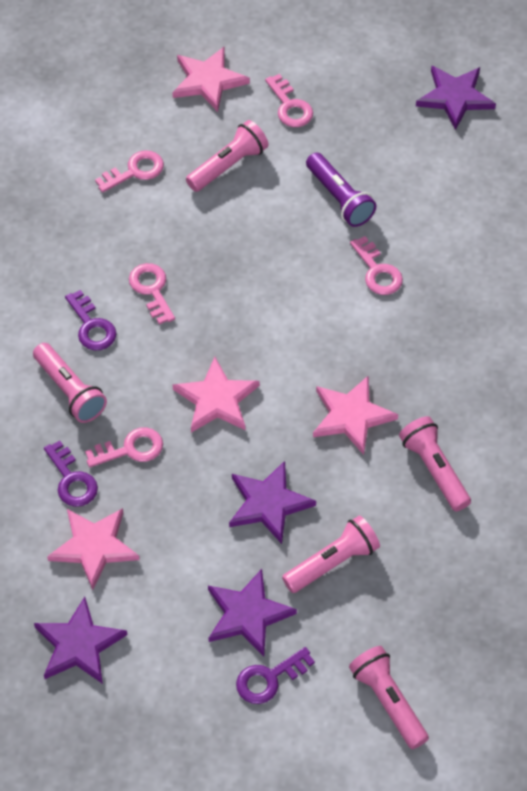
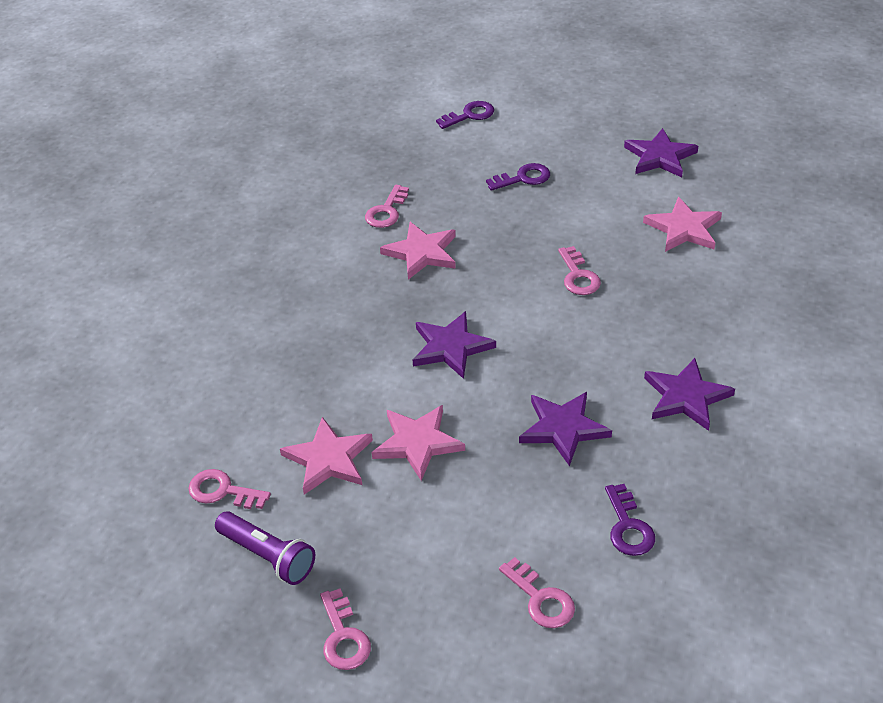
pink flashlight: [33,343,107,423] [186,120,269,192] [282,516,380,593] [349,646,429,749] [399,416,471,511] = 5 -> none = 0

